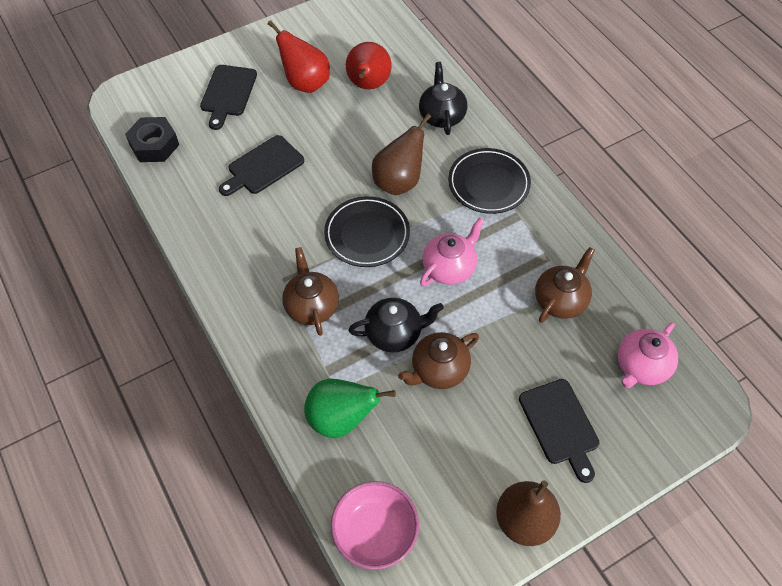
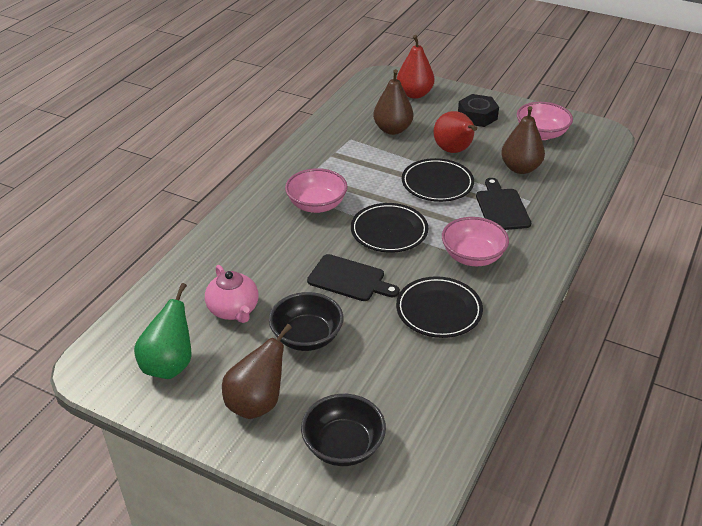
black bowl: none = 0 -> [269,292,343,351] [301,394,386,466] = 2
black cutting board: [200,65,257,130] [219,135,304,196] [519,379,600,483] = 3 -> [307,254,400,301] [476,178,531,230] = 2
black plate: [324,196,410,267] [448,148,531,214] = 2 -> [351,203,428,253] [396,276,483,338] [402,158,474,202] = 3
black teapot: [349,298,444,352] [419,62,467,135] = 2 -> none = 0
brown pear: [372,113,431,195] [496,480,561,546] = 2 -> [222,324,292,419] [373,69,413,135] [501,106,545,174] = 3
brown teapot: [282,247,339,336] [398,332,479,389] [535,247,595,323] = 3 -> none = 0
pink bowl: [331,481,419,570] = 1 -> [285,168,348,213] [442,217,509,266] [517,102,573,140] = 3
pink teapot: [420,218,484,286] [618,322,678,388] = 2 -> [205,265,259,323] = 1

